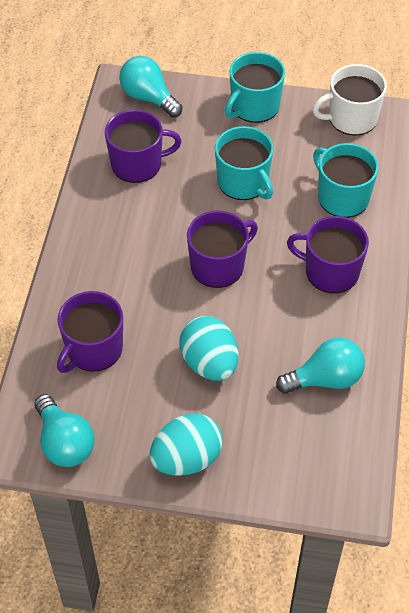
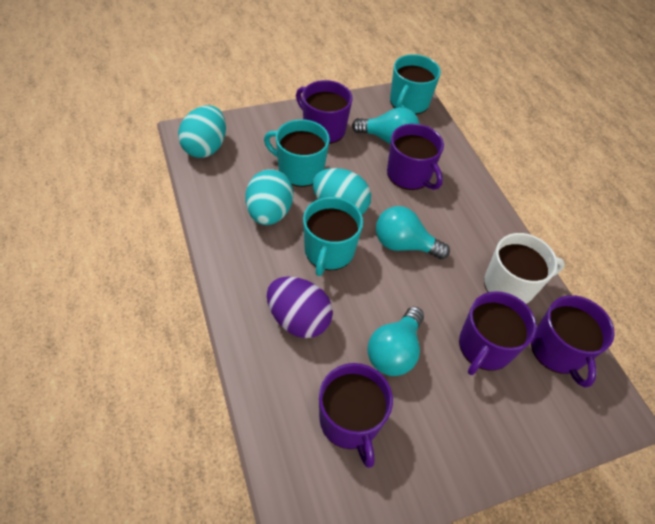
purple egg: none = 0 -> [267,276,333,338] = 1
purple mug: [57,291,123,373] [105,110,182,183] [187,211,258,288] [287,216,369,293] = 4 -> [296,80,353,144] [319,363,393,468] [387,124,444,190] [459,291,537,375] [531,295,615,388] = 5
turquoise egg: [150,413,223,476] [179,316,239,381] = 2 -> [178,105,226,158] [245,169,293,225] [313,168,371,214] = 3

